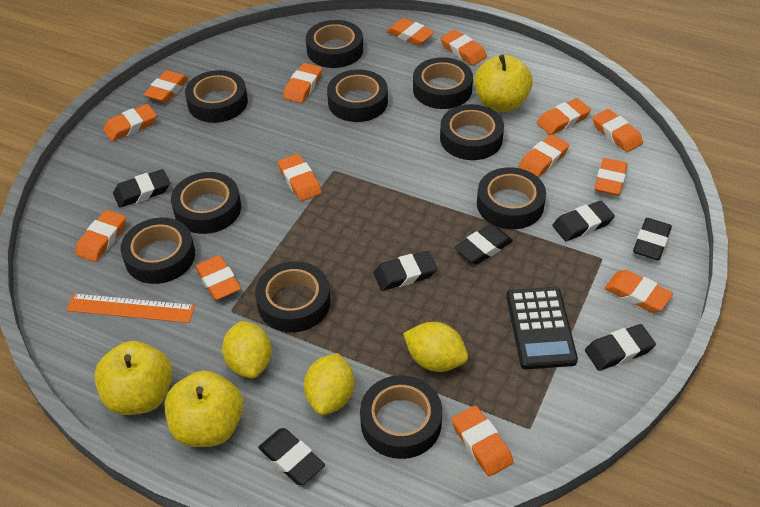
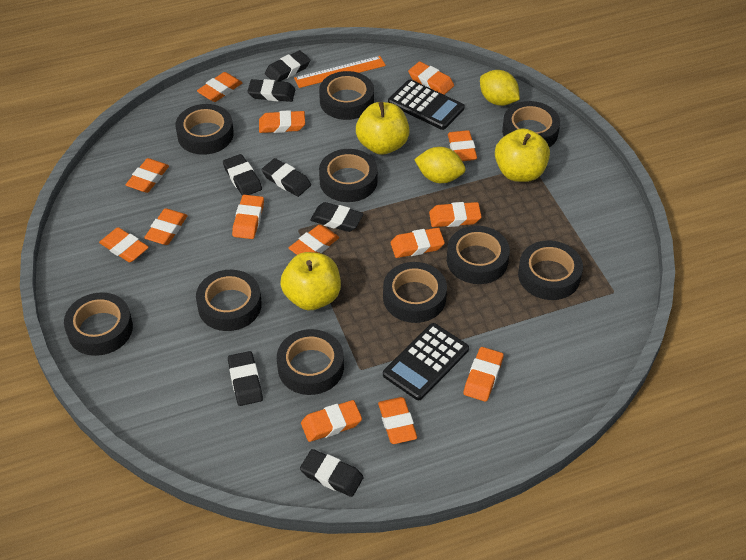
black calculator: [506,287,578,369] = 1 -> [383,323,469,400] [388,80,465,130] = 2
yellow lemon: [222,321,272,378] [304,353,354,415] [403,322,468,372] = 3 -> [414,147,466,183] [480,70,520,106] = 2

